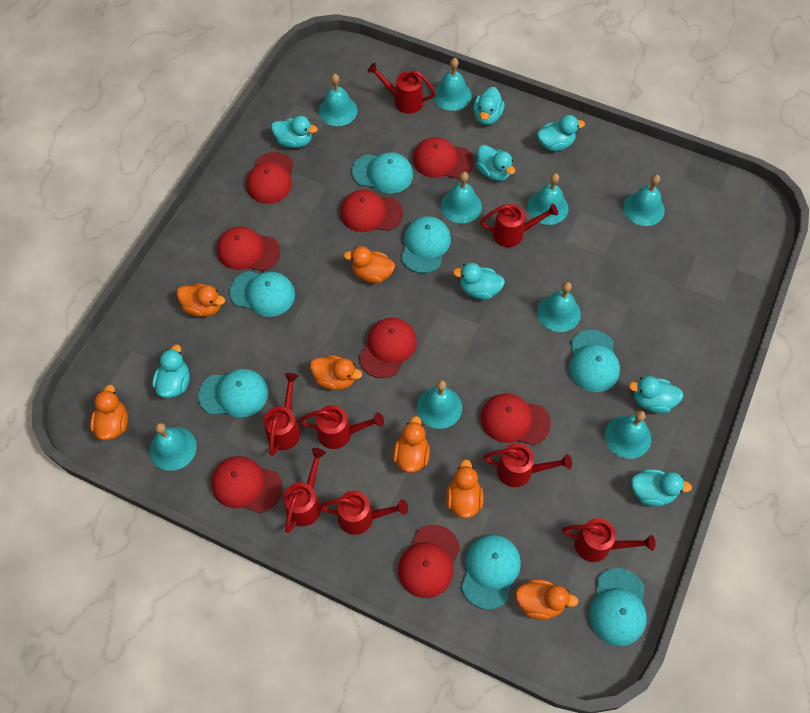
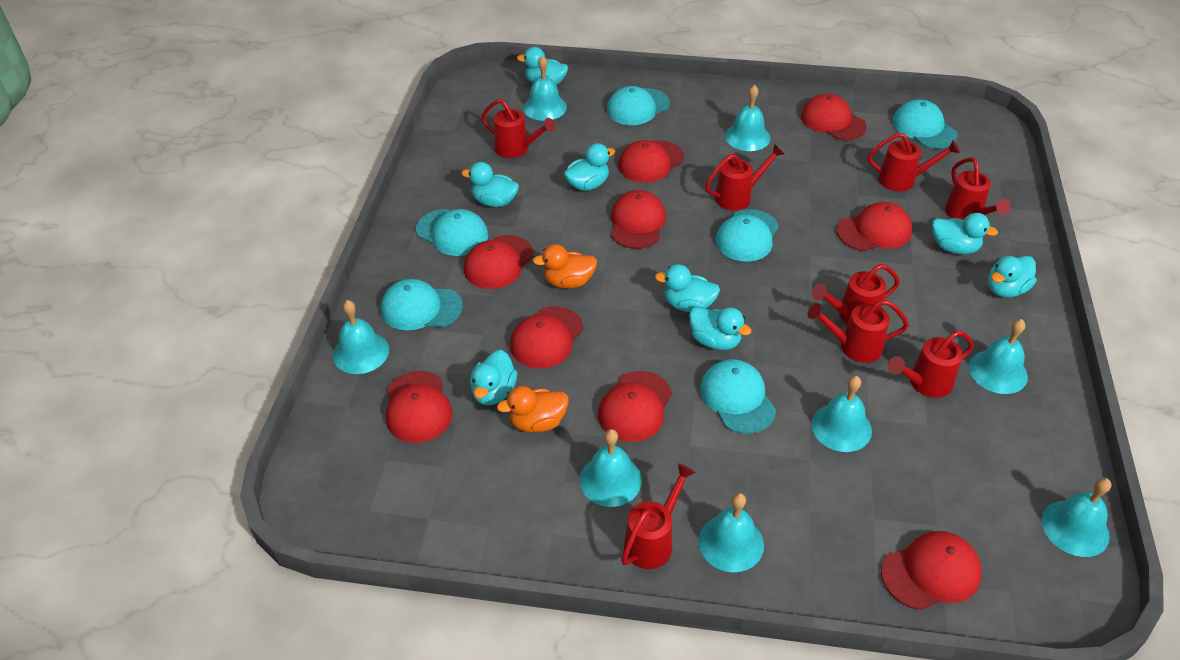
orange duck: [90,384,128,440] [177,283,225,317] [310,355,362,390] [344,246,395,283] [393,416,430,473] [446,459,484,518] [515,579,579,620] = 7 -> [497,386,569,432] [533,244,597,288] = 2
red cap: [211,456,282,513] [217,226,281,271] [246,152,294,204] [340,190,403,232] [359,317,417,378] [398,525,460,598] [413,137,474,179] [481,393,551,445] = 8 -> [386,371,452,443] [464,235,534,289] [510,306,583,369] [598,371,672,442] [611,190,666,249] [618,140,684,183] [801,93,867,140] [837,202,912,251] [881,531,982,610] = 9
turquoise bell: [150,423,197,471] [319,74,358,126] [417,380,462,429] [433,58,471,111] [441,172,482,223] [527,173,569,225] [537,282,581,332] [605,411,651,459] [623,174,665,226] = 9 -> [333,300,389,374] [523,56,567,121] [580,429,642,507] [698,493,764,572] [725,85,770,151] [811,376,872,452] [969,319,1028,394] [1041,478,1111,557] = 8
turquoise cap: [198,369,268,417] [230,271,295,317] [352,152,413,194] [401,216,451,273] [461,535,521,610] [569,330,620,392] [589,568,647,646] = 7 -> [381,279,463,330] [416,209,488,256] [607,86,670,125] [700,359,776,434] [716,209,779,262] [892,99,958,149] = 6

